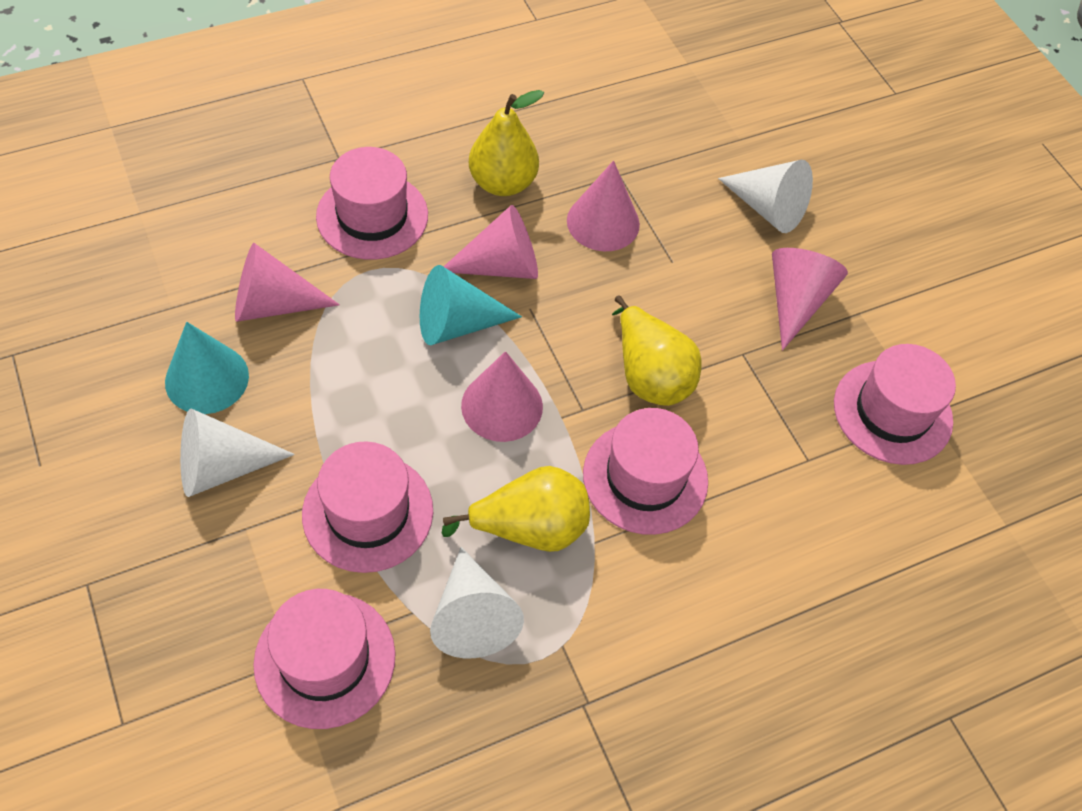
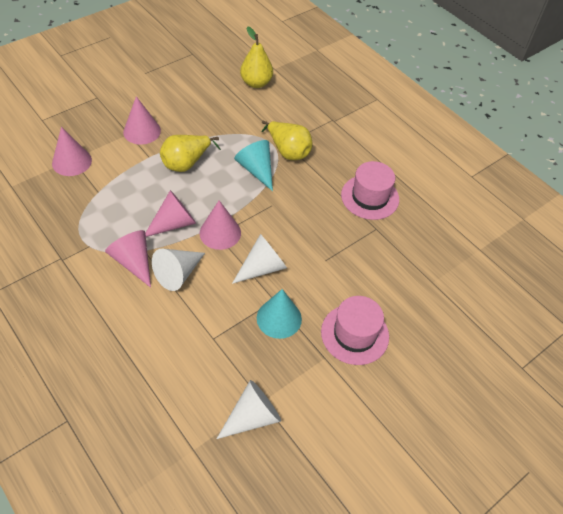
pink hat: [253,589,396,729] [302,441,433,573] [316,147,428,260] [583,408,708,535] [834,344,956,465] = 5 -> [321,296,389,365] [341,161,399,220] = 2

